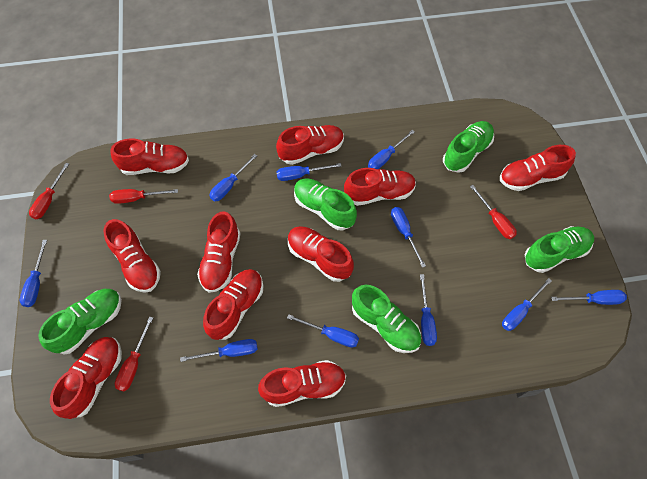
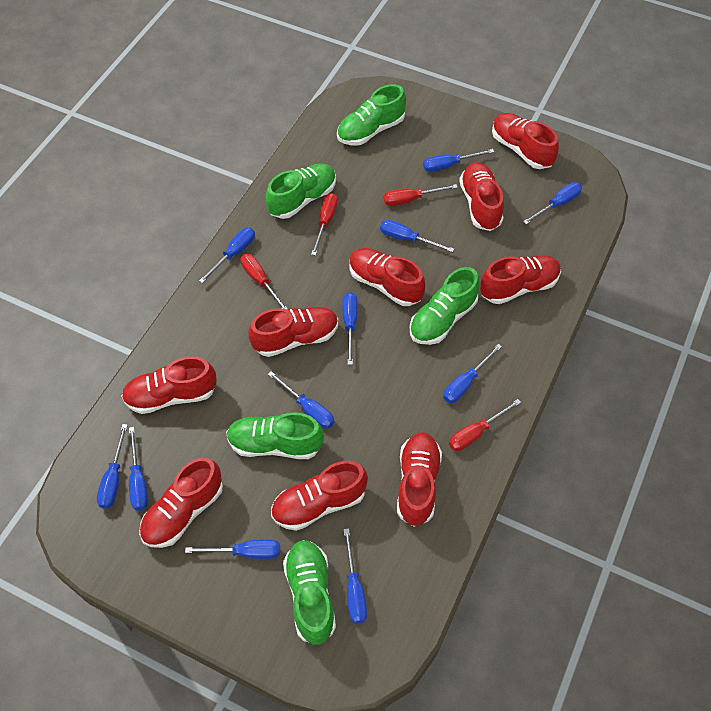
blue screwdriver: [20,240,47,307] [180,339,258,362] [210,154,257,201] [277,163,341,181] [287,314,359,348] [368,130,415,169] [391,207,426,268] [420,274,437,346] [502,278,552,331] [551,290,627,305] = 10 -> [97,424,128,509] [129,427,148,511] [185,540,280,559] [199,228,255,283] [268,371,334,429] [342,292,358,365] [343,528,367,623] [380,220,454,252] [423,149,494,172] [443,344,502,403] [523,182,582,225] = 11
red shoe: [50,337,122,419] [103,219,161,293] [111,139,189,175] [197,211,240,293] [203,269,264,340] [258,360,346,407] [276,125,344,165] [288,226,354,282] [344,168,416,206] [500,145,576,191] = 10 -> [121,356,217,414] [139,457,223,548] [248,307,338,357] [271,461,368,531] [349,248,425,306] [397,432,442,527] [459,162,504,231] [480,255,561,304] [492,113,559,169] = 9

